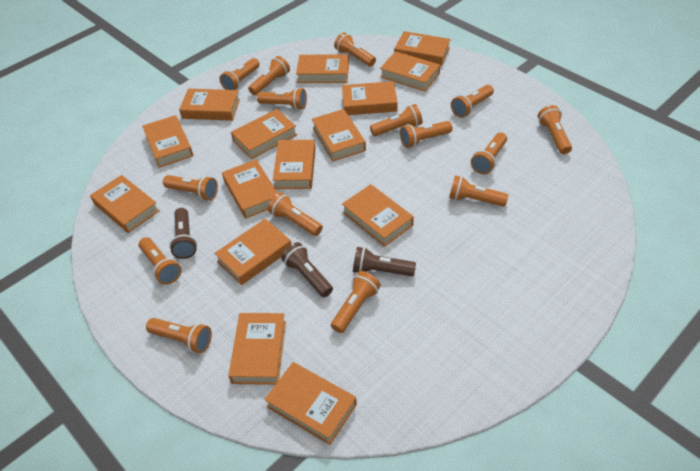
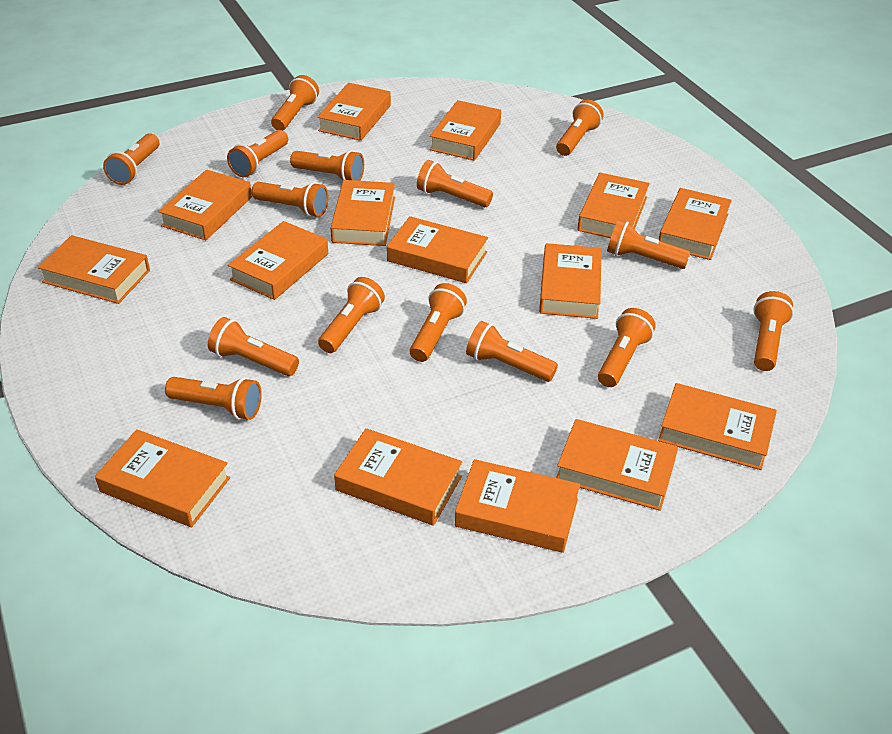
brown flashlight: [169,208,197,259] [281,242,333,297] [353,247,416,276] = 3 -> none = 0

